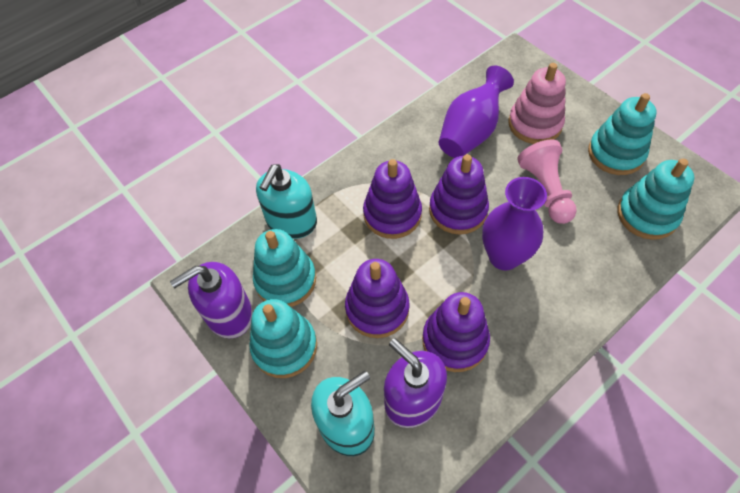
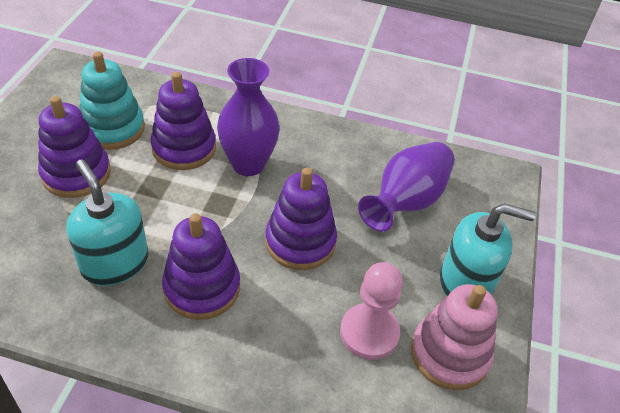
purple soap dispenser: [170,262,253,338] [384,338,447,428] = 2 -> none = 0
turquoise stacking toy: [249,299,317,378] [253,229,316,307] [588,93,657,175] [618,159,694,240] = 4 -> [79,52,145,150] = 1

